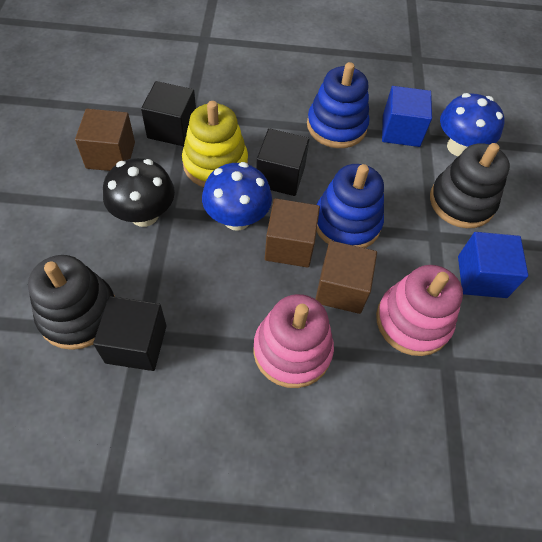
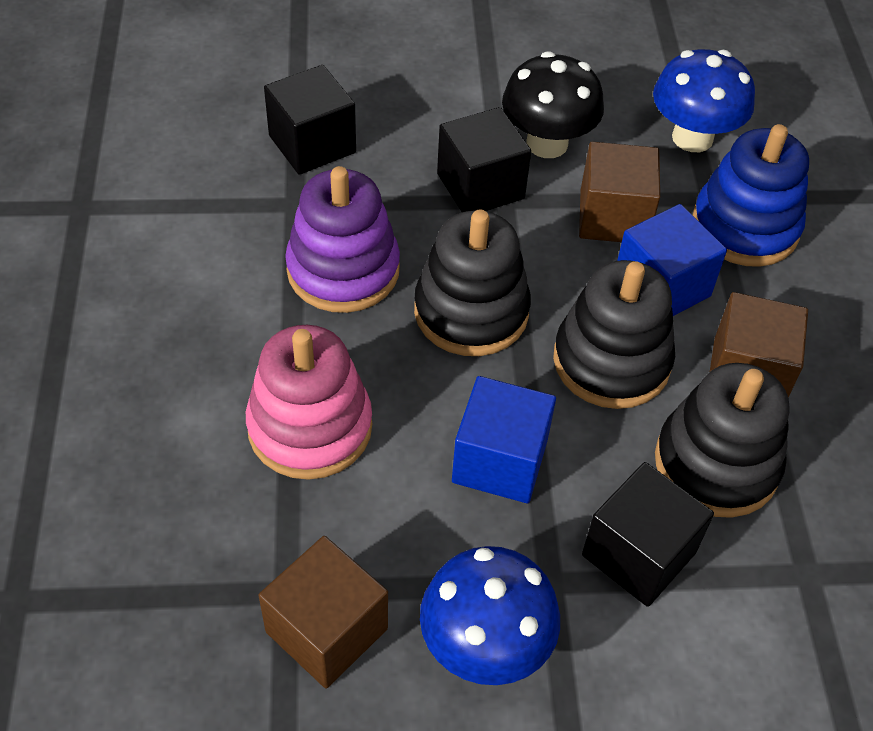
black stacking toy: [28,255,115,350] [430,143,510,228] = 2 -> [414,210,531,356] [553,260,675,409] [655,363,789,518] = 3
blue stacking toy: [307,62,370,148] [317,164,384,248] = 2 -> [693,124,809,267] = 1
pink stacking toy: [253,294,334,388] [376,265,463,356] = 2 -> [246,325,372,480] = 1
purple stacking toy: none = 0 -> [285,166,400,313] = 1
yellow stacking toy: [182,101,248,187] = 1 -> none = 0

